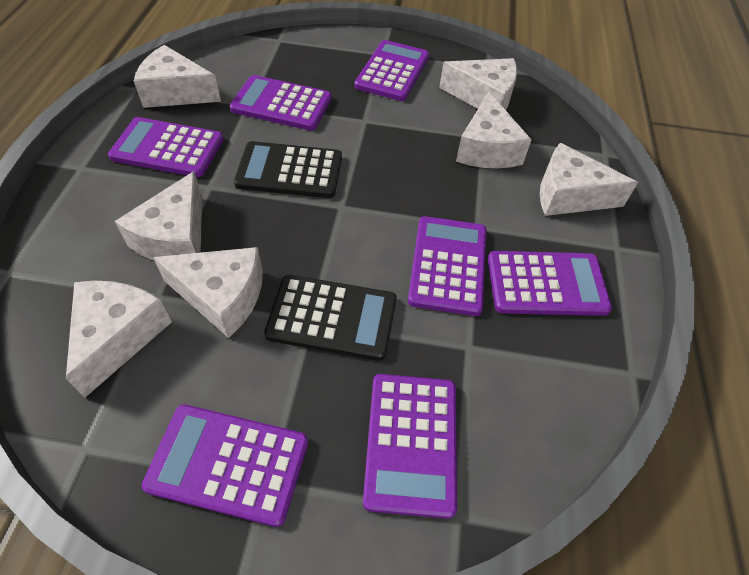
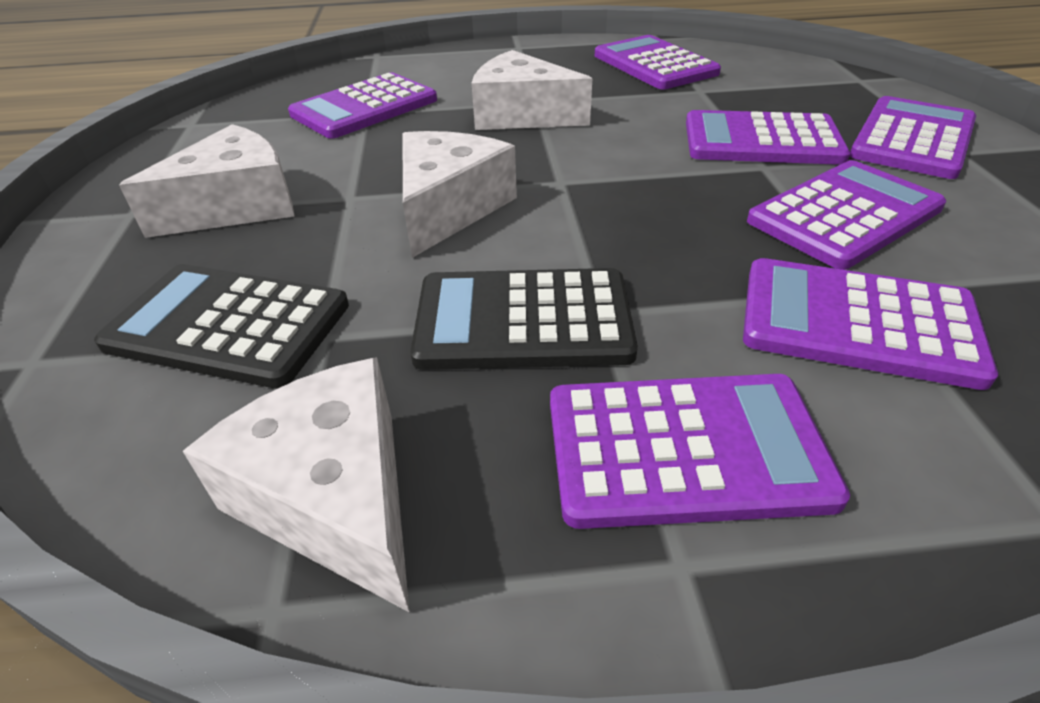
white cheese: [66,281,172,398] [115,171,202,261] [134,45,221,108] [153,247,263,338] [439,58,517,110] [456,92,532,168] [540,143,638,216] = 7 -> [119,124,294,238] [183,357,409,612] [403,131,517,258] [472,50,592,130] = 4

